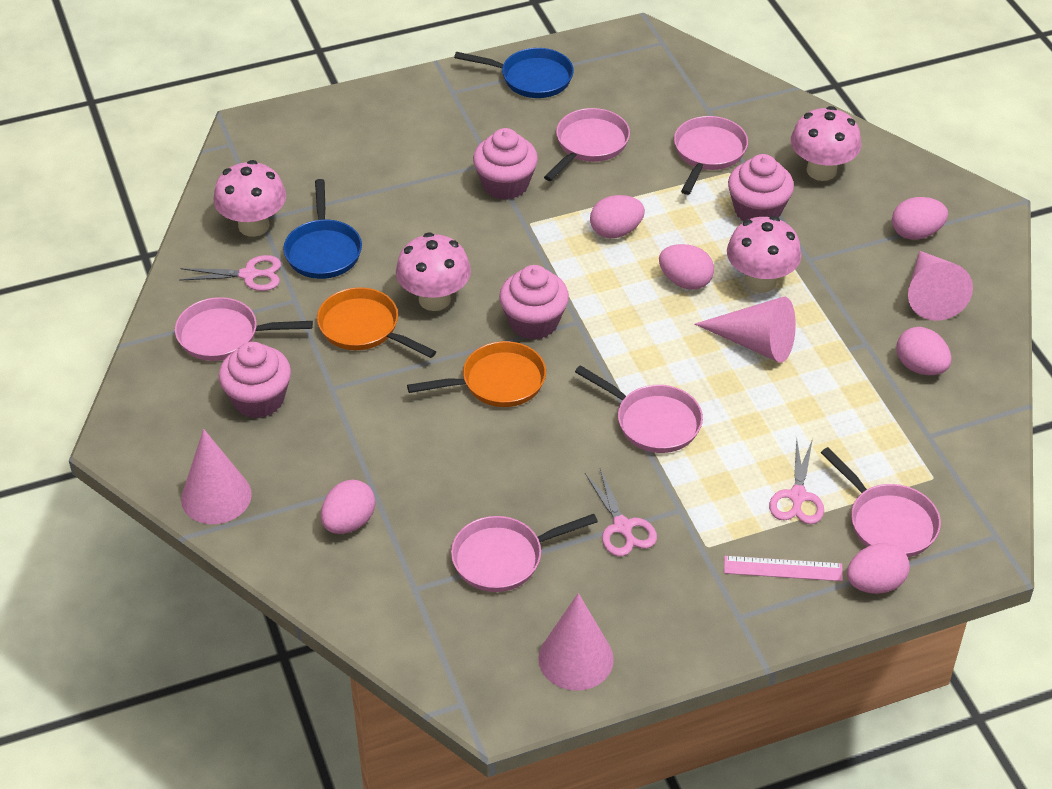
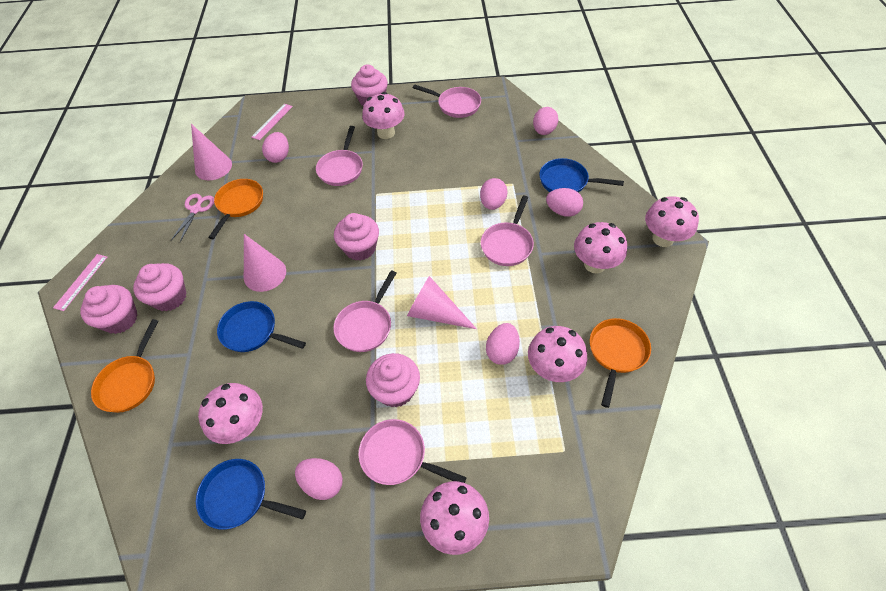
blue pan: [283,179,362,279] [454,48,574,98] = 2 -> [196,459,306,530] [217,301,306,352] [539,158,624,193] = 3
orange pan: [317,287,436,358] [407,341,546,407] = 2 -> [91,319,158,413] [208,179,263,239] [590,318,651,408] = 3
pink cone: [181,429,252,524] [538,593,614,691] [695,297,796,363] [908,251,973,321] = 4 -> [191,124,232,180] [244,234,286,292] [407,276,477,329] = 3
pink cupcake: [219,342,291,418] [473,128,538,200] [499,265,569,340] [728,154,794,221] = 4 -> [80,285,138,334] [133,263,187,311] [334,213,379,261] [351,65,388,106] [366,353,420,407] = 5
pink mushroom: [213,160,286,237] [396,232,471,311] [727,216,802,293] [791,106,861,181] = 4 -> [198,383,263,444] [362,92,405,139] [420,481,489,555] [528,326,587,382] [574,222,627,273] [645,196,699,247] = 6
pink pan: [175,297,313,361] [451,514,598,592] [544,108,630,181] [575,365,703,453] [674,116,748,195] [821,447,941,557] = 6 -> [316,126,363,186] [333,270,396,352] [358,419,466,485] [413,84,481,118] [481,196,534,266] = 5
pink ruler: [724,556,843,581] = 1 -> [53,254,107,311] [251,104,293,140] = 2
pink scissors: [179,255,281,291] [585,468,657,556] [769,438,824,524] = 3 -> [171,194,214,242] = 1

